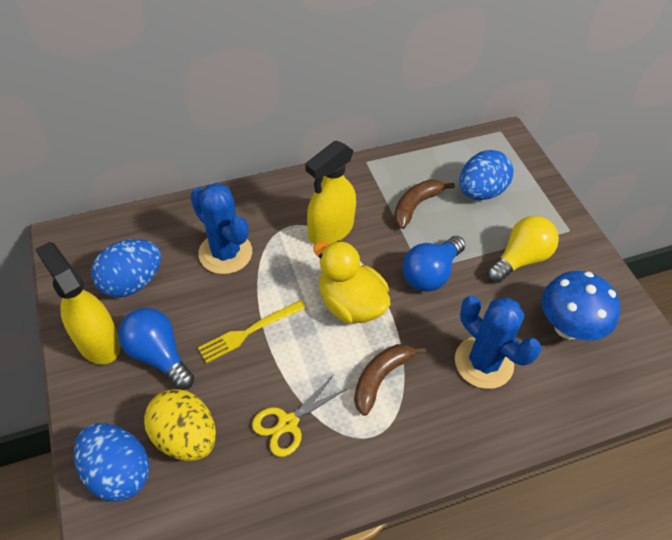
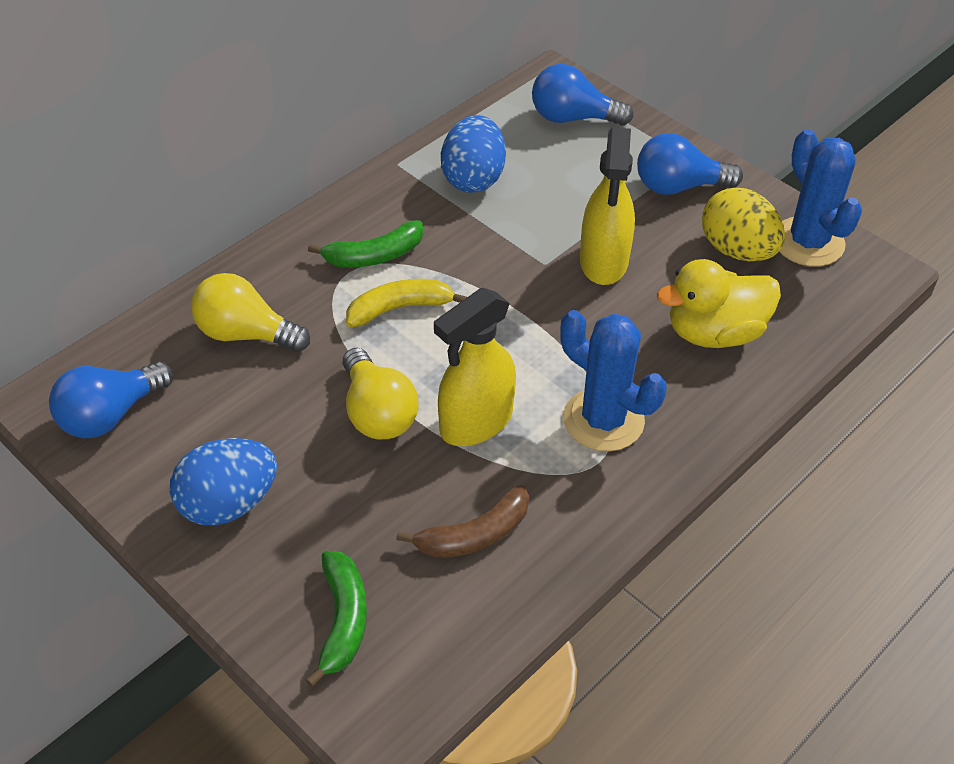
blue egg: [74,423,150,501] [91,239,161,298] [459,150,514,200] = 3 -> [170,438,277,526] [441,115,506,193] = 2
blue light bulb: [118,308,194,390] [403,236,465,292] = 2 -> [49,362,173,438] [532,64,634,126] [637,133,743,195] = 3
blue mushroom: [542,271,620,341] = 1 -> none = 0
brown banana: [354,344,426,416] [394,179,455,229] = 2 -> [396,485,529,558] = 1
green banana: none = 0 -> [305,551,367,687] [308,220,423,268] = 2
yellow banana: none = 0 -> [346,279,467,327] = 1
yellow fork: [198,300,306,363] = 1 -> none = 0
yellow light bulb: [487,216,559,283] = 1 -> [191,273,310,352] [343,348,418,440] = 2
yellow scissors: [252,376,347,457] = 1 -> none = 0

